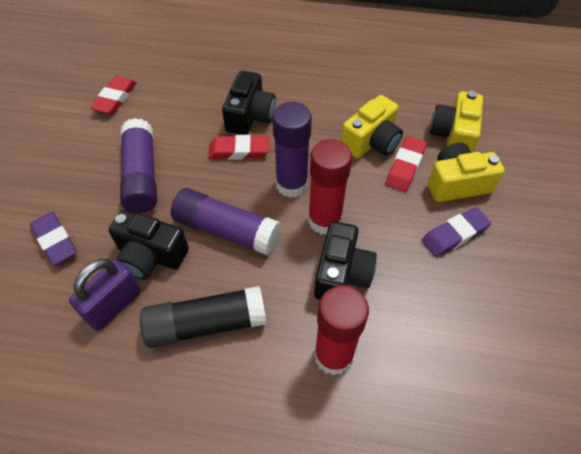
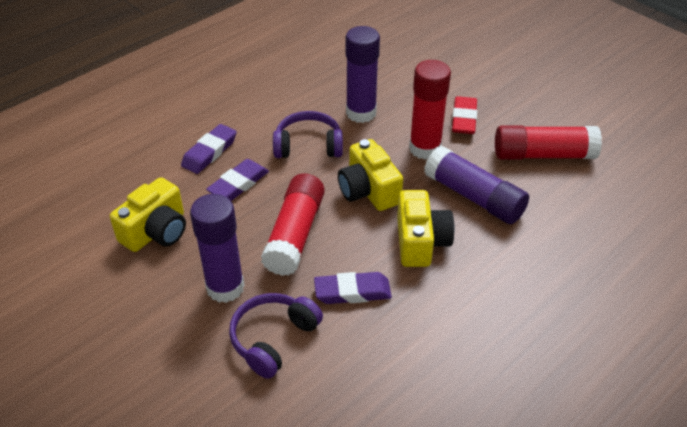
black camera: [109,210,189,280] [222,71,276,135] [314,221,377,300] = 3 -> none = 0
black glue stick: [140,286,267,348] = 1 -> none = 0
purple eraser: [30,212,77,265] [421,207,491,257] = 2 -> [181,124,237,174] [206,159,269,201] [314,272,392,304] = 3
purple headphones: none = 0 -> [229,293,323,379] [273,111,343,158] = 2
purple padlock: [69,259,141,331] = 1 -> none = 0
red eraser: [90,76,137,115] [208,135,269,160] [386,136,427,192] = 3 -> [452,96,477,134] = 1
red glue stick: [308,139,352,235] [314,285,369,376] = 2 -> [261,173,325,276] [409,60,451,160] [495,125,602,159] = 3

